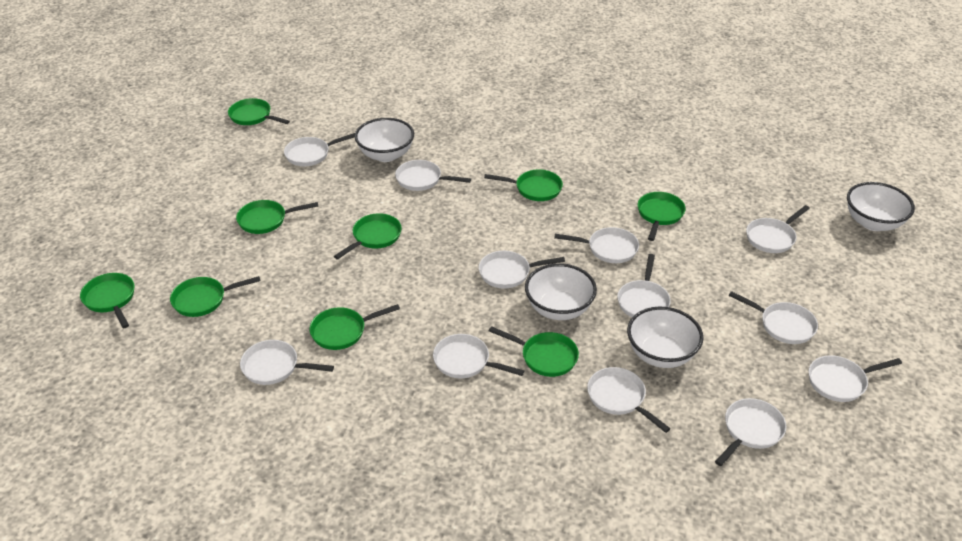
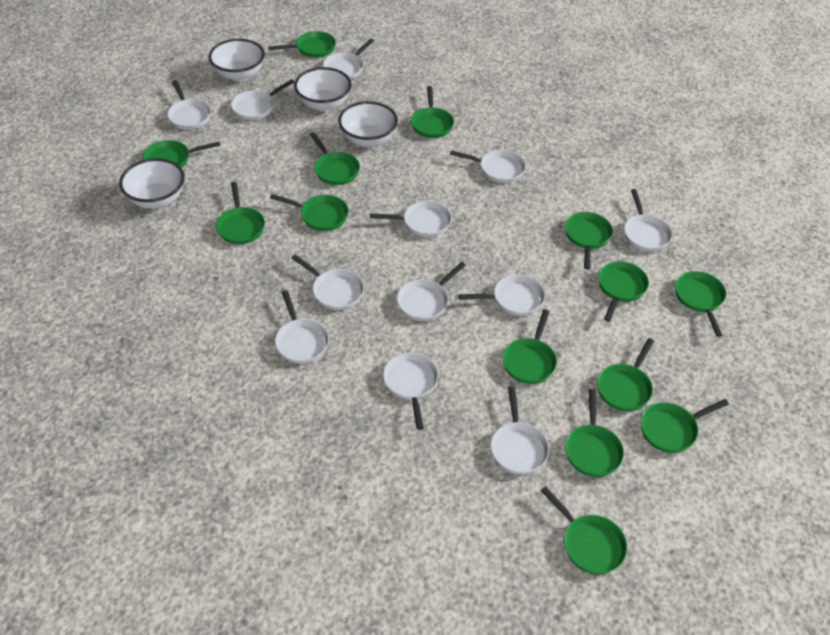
green pan: [80,273,134,328] [170,276,260,317] [228,98,290,125] [236,200,318,234] [310,304,400,350] [334,213,402,260] [484,169,563,201] [489,326,579,377] [638,192,686,241] = 9 -> [143,140,220,168] [216,182,265,244] [268,31,336,58] [270,194,349,231] [310,132,360,185] [411,86,454,138] [503,309,557,384] [541,487,628,574] [565,212,613,270] [565,389,624,477] [597,338,654,411] [598,261,649,322] [641,399,729,453] [675,271,726,337] = 14

